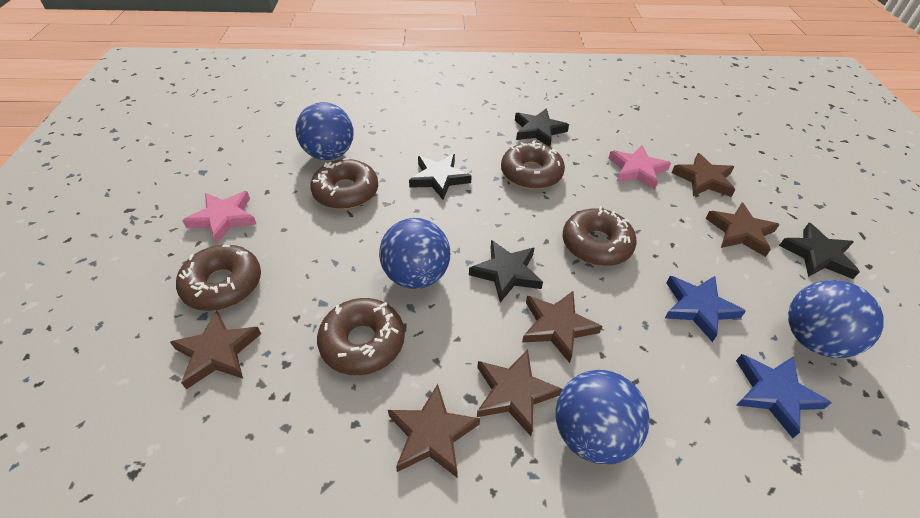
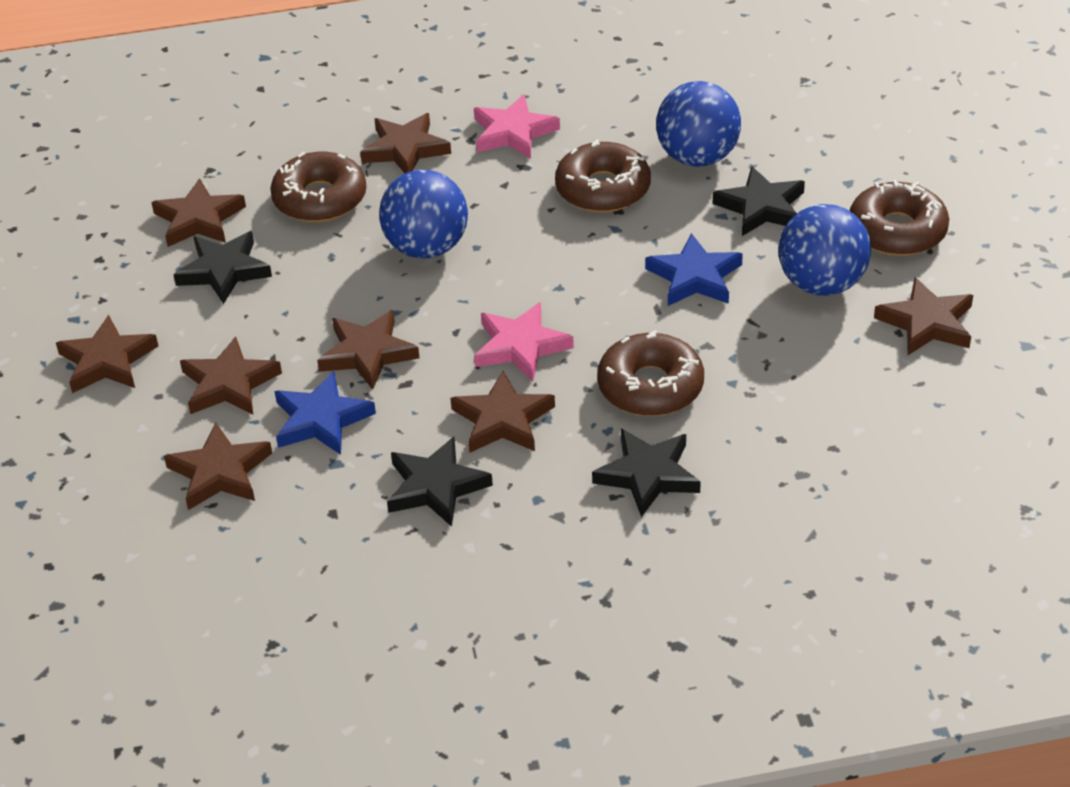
blue ball: [295,102,354,160] [379,218,450,289] [556,370,649,464] [788,280,884,358] = 4 -> [379,170,468,258] [656,81,741,167] [778,204,871,296] = 3
brown donut: [176,245,261,311] [310,158,378,210] [317,298,405,375] [501,140,565,190] [563,206,637,266] = 5 -> [270,152,367,222] [555,139,651,213] [597,330,704,416] [850,180,949,256] = 4
brown star: [170,310,261,389] [388,384,480,477] [477,349,562,436] [522,291,602,363] [672,153,735,197] [705,202,780,257] = 6 -> [56,315,158,393] [151,178,246,247] [164,423,272,510] [180,337,282,415] [317,310,420,390] [360,113,451,173] [450,371,555,453] [874,278,973,355] = 8

